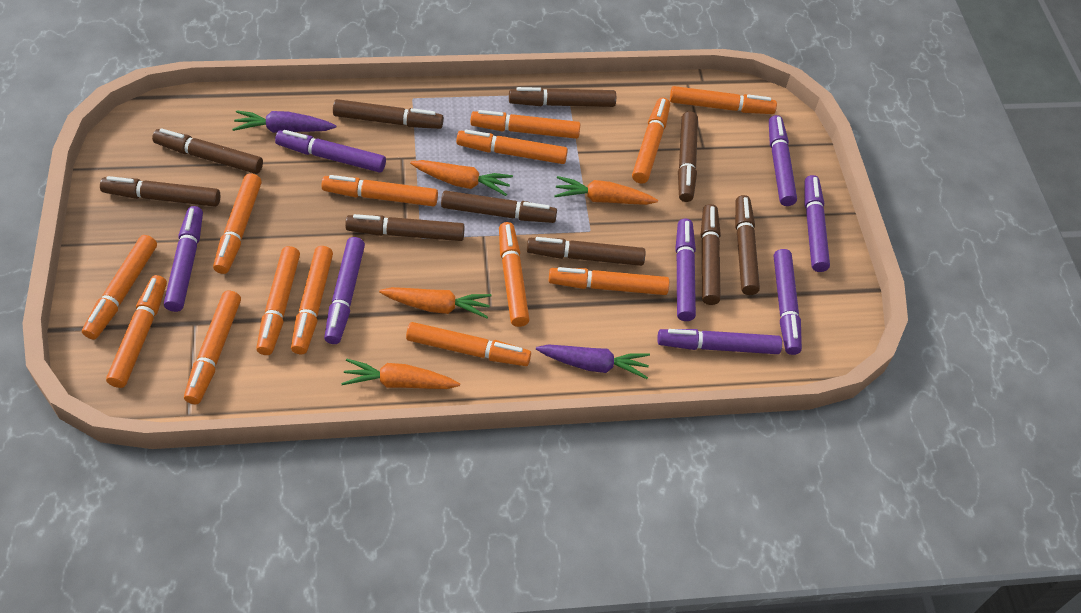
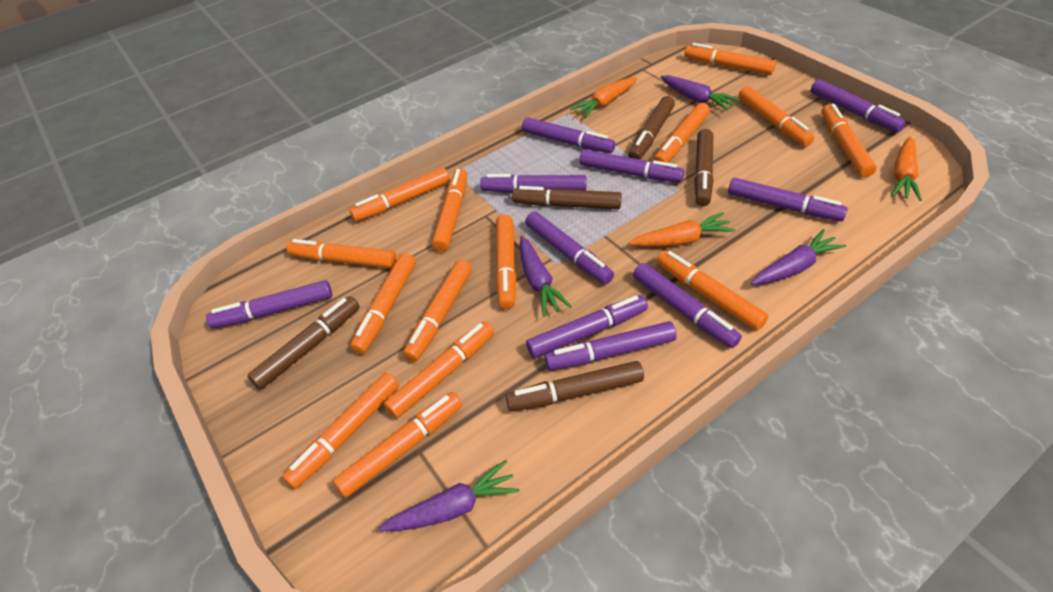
brown marker: [100,176,220,207] [152,128,263,174] [333,99,444,129] [345,214,465,241] [441,190,557,223] [509,87,616,107] [527,237,645,266] [678,112,698,202] [701,204,721,305] [735,195,760,295] = 10 -> [247,296,360,390] [506,361,644,411] [512,186,622,209] [628,96,675,159] [694,129,714,206] = 5
orange carrot: [341,359,460,389] [379,287,492,319] [410,160,513,196] [554,176,658,205] = 4 -> [570,77,637,118] [629,212,735,247] [891,136,922,201] = 3
purple carrot: [232,110,336,133] [536,345,650,379] = 2 -> [378,460,520,532] [520,236,572,316] [660,75,739,111] [751,229,846,285] = 4
purple marker: [164,206,203,312] [275,130,386,173] [324,237,365,344] [657,329,782,354] [675,218,696,321] [769,115,797,206] [774,249,802,355] [805,175,830,272] = 8 -> [206,280,332,328] [480,174,587,193] [522,117,615,153] [525,212,614,284] [526,295,648,358] [545,321,677,370] [579,150,684,182] [633,263,742,348] [728,178,848,221] [810,79,906,133] = 10

